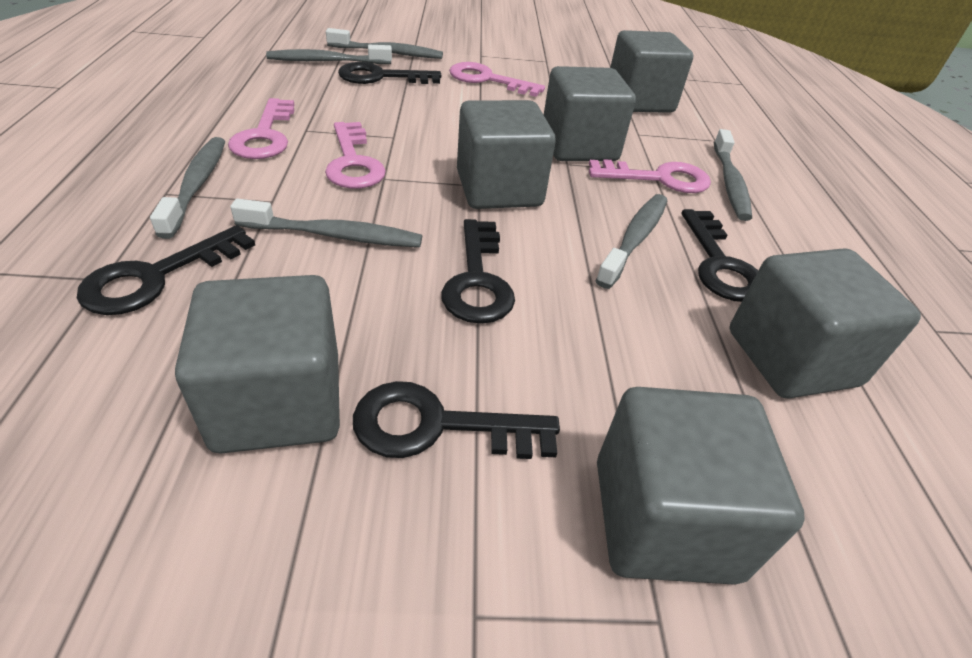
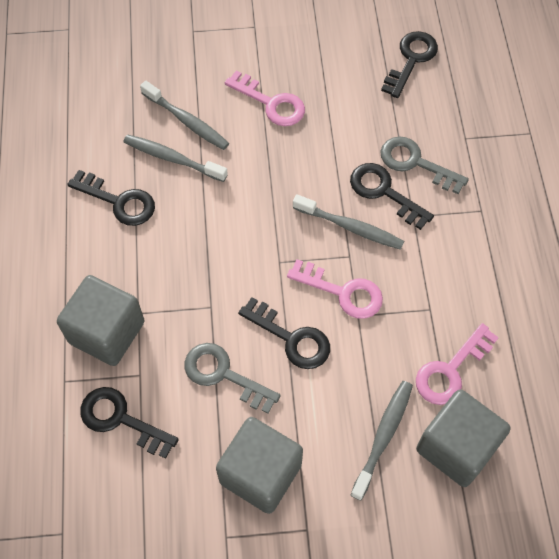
grey cube: [175,275,340,453] [457,100,556,209] [544,66,636,161] [597,387,805,585] [610,30,693,113] [729,248,921,398] = 6 -> [57,275,145,366] [216,417,303,514] [416,390,510,487] = 3
grey key: none = 0 -> [184,343,281,414] [380,136,469,194] = 2
grey toothbrush: [150,137,226,239] [230,198,422,247] [266,45,392,64] [326,28,443,59] [595,194,667,289] [714,129,752,221] = 6 -> [123,134,228,182] [140,81,229,150] [293,194,404,250] [351,381,413,501] = 4
pink key: [228,98,295,159] [325,122,386,189] [449,62,545,97] [589,159,711,193] = 4 -> [225,70,305,126] [287,259,383,319] [416,323,499,405] = 3

